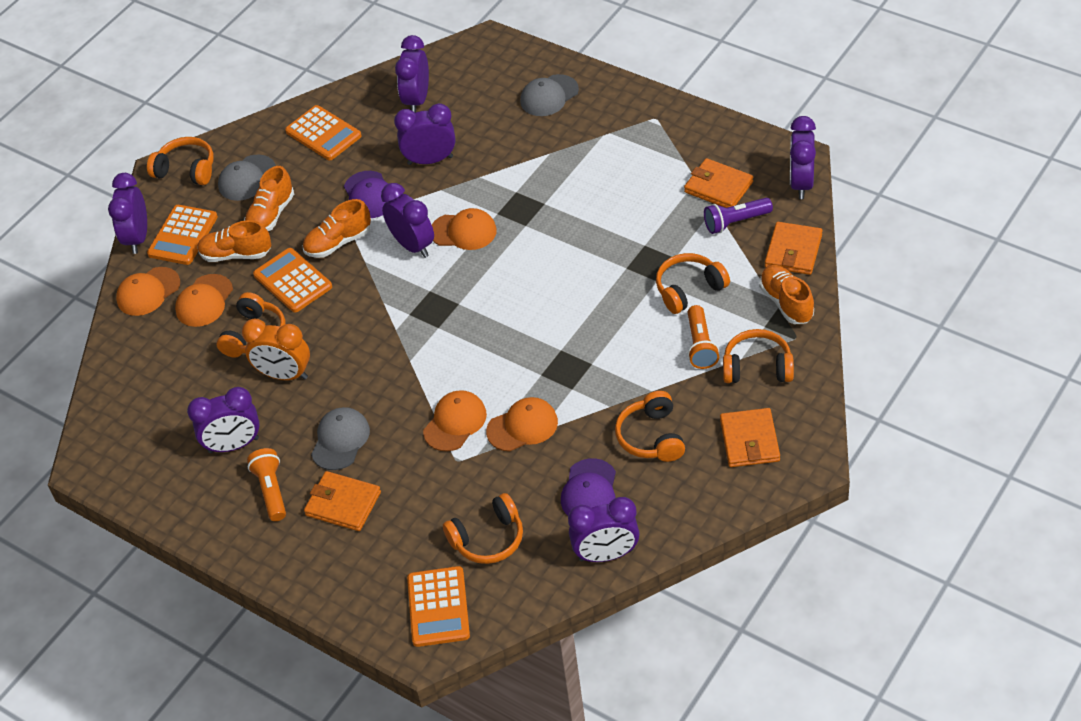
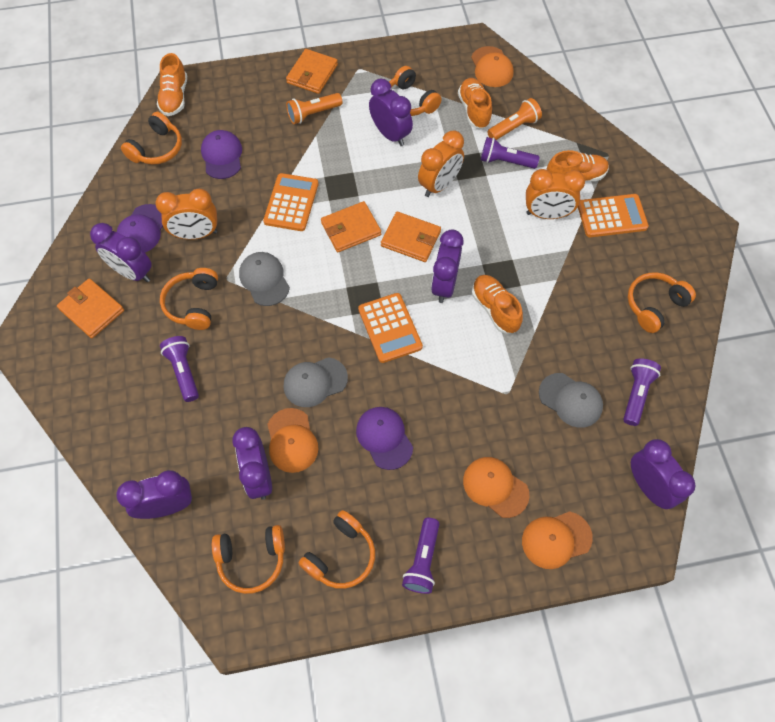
orange calculator: [147,205,218,265] [253,248,332,312] [285,105,362,160] [407,566,470,647] = 4 -> [263,173,319,231] [358,293,423,363] [578,194,649,237] = 3
orange cap: [116,267,180,316] [175,274,233,327] [423,390,487,451] [432,208,497,250] [486,397,558,452] = 5 -> [267,408,318,473] [463,457,530,518] [471,46,513,87] [522,511,593,569] = 4
orange clock: [242,319,310,380] = 1 -> [155,189,217,240] [418,131,464,197] [526,169,585,219] = 3
purple cap: [344,171,388,218] [561,458,616,515] = 2 -> [117,204,163,253] [201,130,242,179] [356,407,413,470] = 3
purple clock: [108,173,147,254] [187,387,260,453] [381,183,434,258] [394,103,455,165] [395,35,429,113] [568,497,640,562] [790,116,816,199] = 7 -> [90,223,152,282] [116,470,192,519] [232,427,272,500] [369,79,413,146] [431,229,464,303] [631,439,696,509] = 6
purple flashlight: [704,198,773,234] = 1 -> [160,336,199,402] [402,518,440,594] [481,137,540,169] [623,359,661,426] = 4

